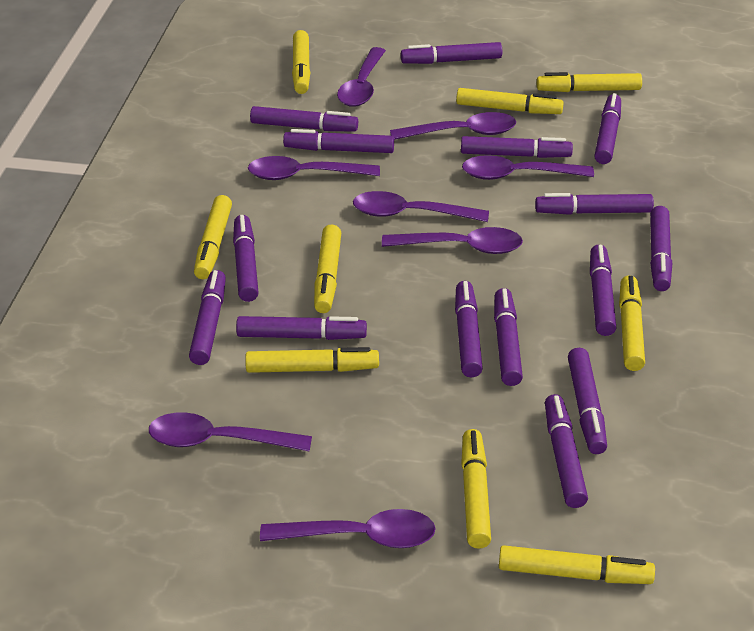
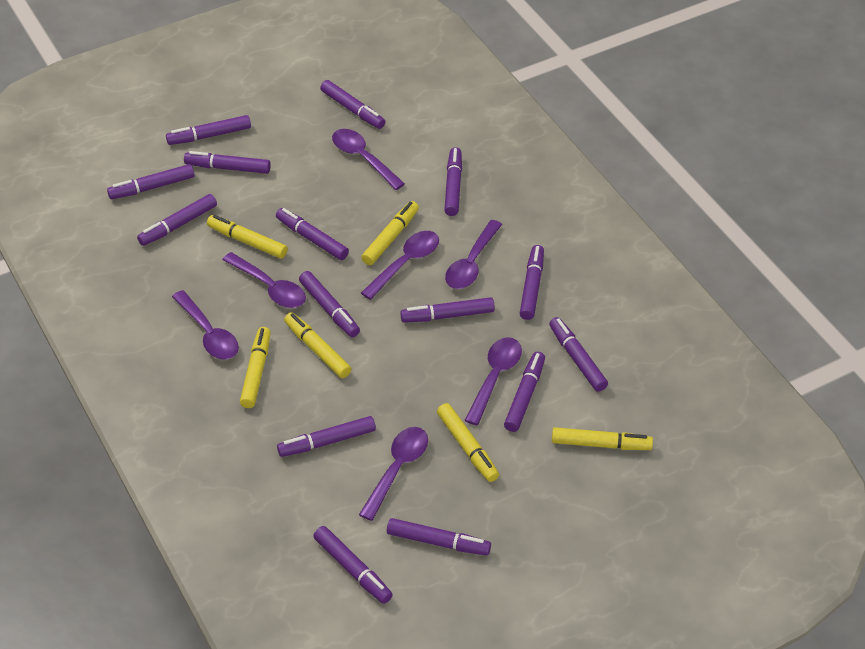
purple spoon: [149,412,312,451] [248,156,380,180] [260,509,436,548] [337,47,386,107] [353,191,489,222] [382,227,523,254] [390,112,516,140] [462,155,594,180] = 8 -> [172,290,239,360] [222,252,306,308] [332,129,405,190] [359,427,428,521] [361,231,439,300] [445,220,502,289] [464,337,522,425] = 7
yellow marker: [194,195,232,279] [245,347,379,373] [292,30,310,94] [314,224,341,313] [456,88,564,114] [461,429,491,549] [499,545,655,584] [537,72,642,92] [619,275,645,371] = 9 -> [207,215,288,259] [240,327,271,408] [284,312,351,378] [361,201,419,265] [437,403,499,482] [552,427,653,450] = 6

